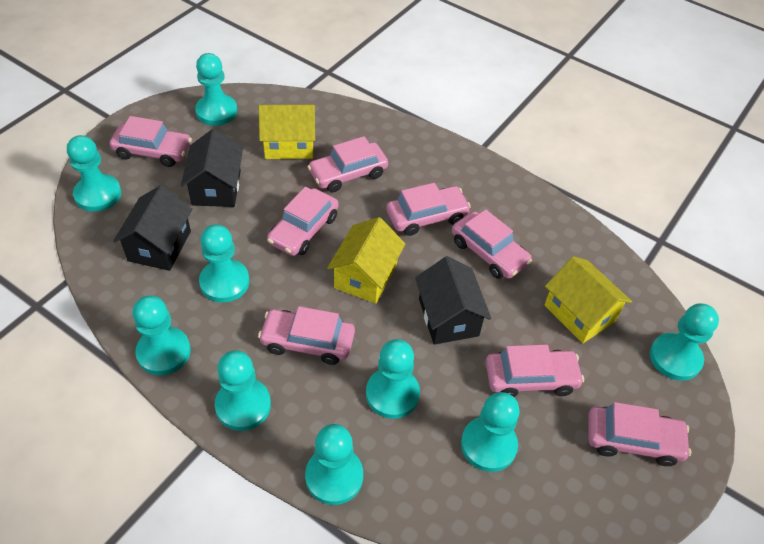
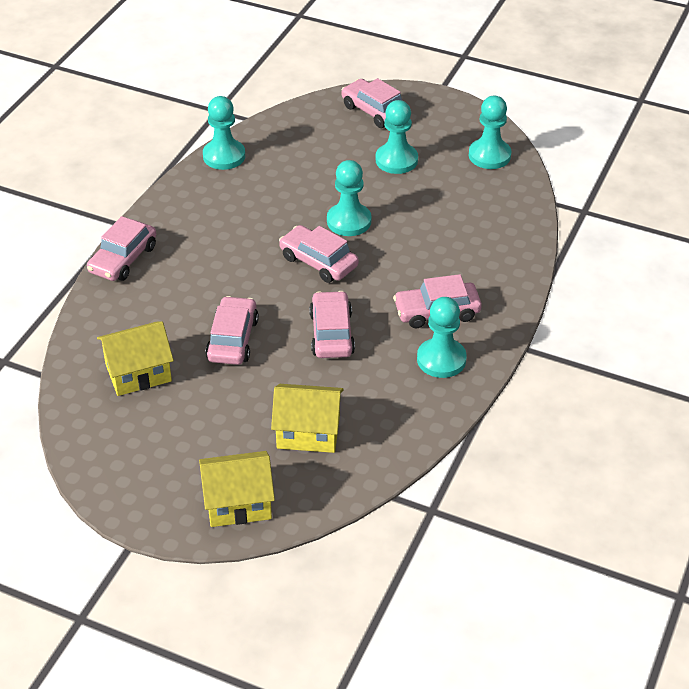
black house: [113,186,192,271] [181,129,243,207] [415,256,491,345] = 3 -> none = 0
pink car: [110,116,192,167] [258,306,355,365] [267,187,339,256] [307,136,388,192] [386,183,471,236] [452,209,532,279] [486,345,584,397] [588,402,691,466] = 8 -> [87,216,156,281] [205,296,259,365] [279,225,359,283] [309,291,355,358] [341,78,402,128] [393,274,482,328] = 6
turquoise pawn: [67,135,121,212] [132,296,191,375] [195,53,237,126] [199,224,250,302] [215,350,271,431] [305,424,363,505] [366,339,420,419] [461,392,520,472] [650,303,719,381] = 9 -> [203,96,245,170] [327,160,372,236] [376,100,418,174] [417,297,467,378] [469,96,511,169] = 5

